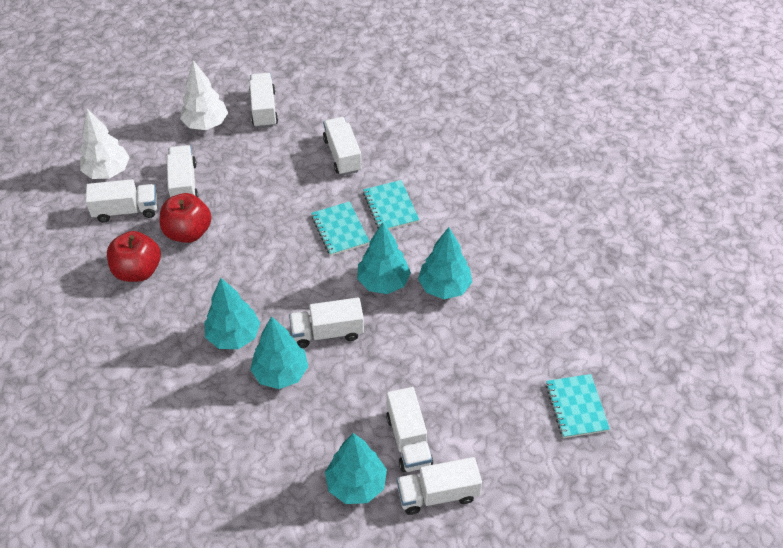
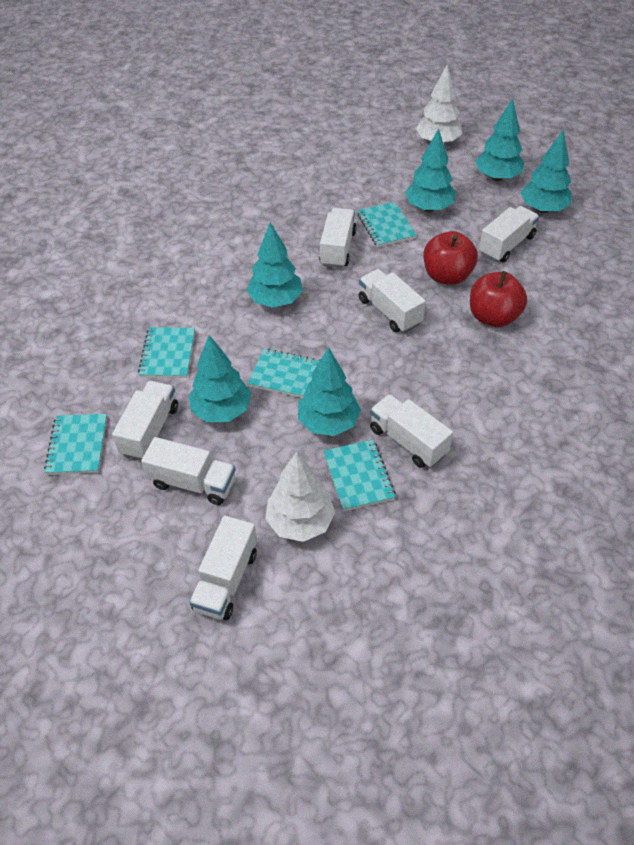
turquoise notebook: [311,201,370,256] [363,180,419,230] [546,374,610,438] = 3 -> [44,414,107,475] [138,327,195,378] [248,349,321,398] [323,440,396,512] [357,202,417,247] = 5
turquoise tree: [204,278,260,349] [250,316,308,389] [325,433,387,504] [357,222,411,294] [418,227,472,299] = 5 -> [189,335,251,422] [246,222,303,308] [298,347,361,436] [405,129,456,212] [475,98,524,181] [521,130,572,213] = 6

